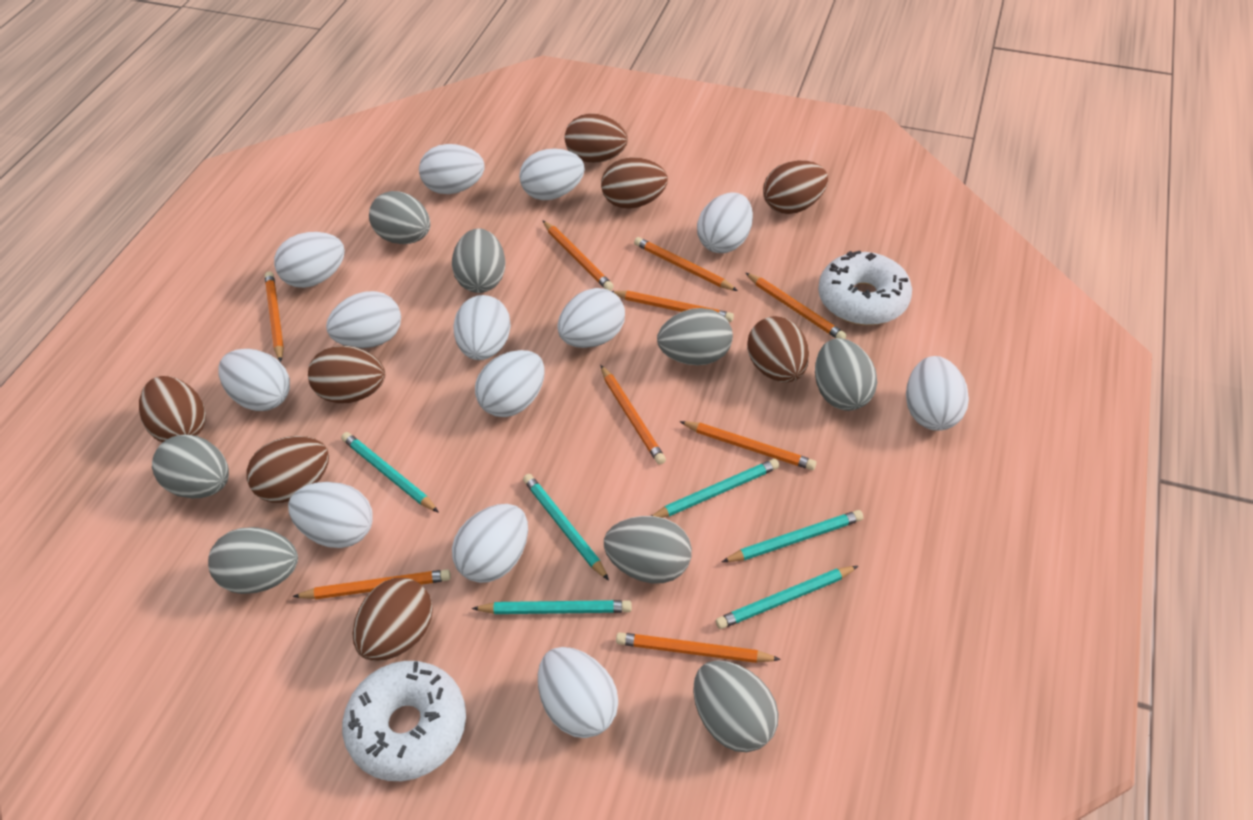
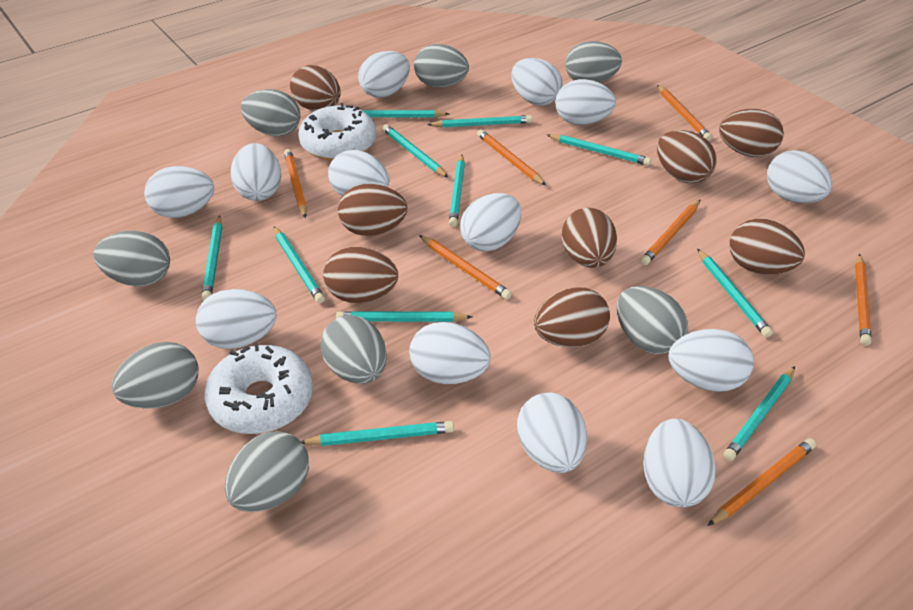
orange pencil: [265,272,284,363] [293,569,451,599] [543,221,614,291] [600,365,666,465] [611,291,734,322] [616,632,781,663] [634,237,738,291] [680,421,816,470] [746,273,847,339] = 9 -> [284,149,307,218] [419,235,512,300] [477,129,546,186] [640,200,700,265] [657,85,712,141] [708,438,816,526] [855,254,871,345] = 7
turquoise pencil: [341,432,439,513] [472,600,632,614] [523,474,609,580] [652,459,779,518] [716,566,858,629] [722,510,863,562] = 6 -> [202,215,222,300] [274,226,325,303] [300,421,454,446] [336,311,472,322] [362,110,449,118] [382,124,449,178] [427,115,533,128] [449,155,465,227] [547,134,651,166] [697,249,773,337] [723,366,795,461] = 11

